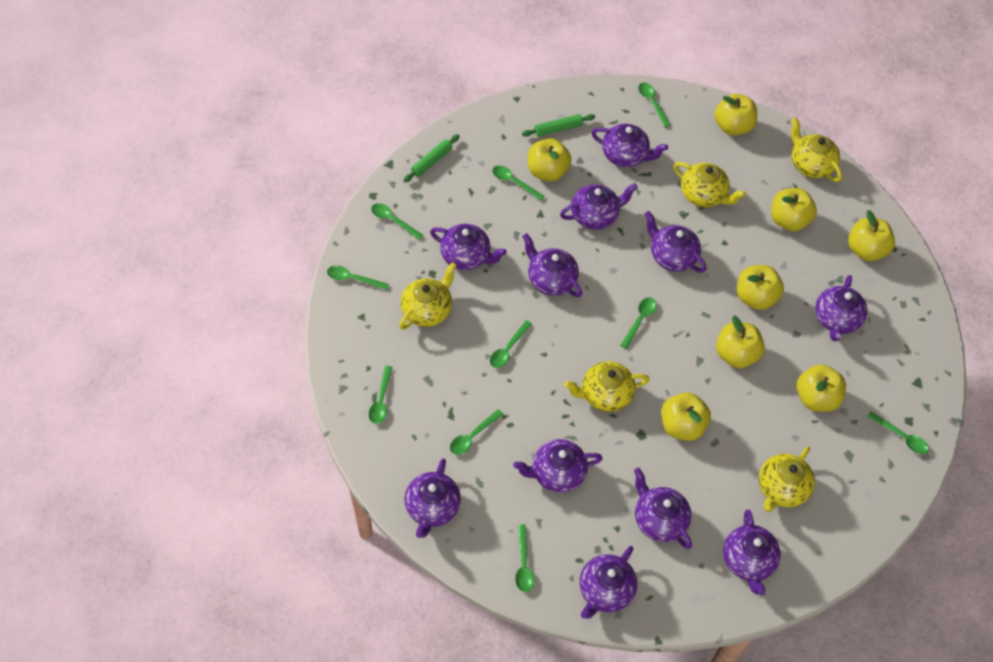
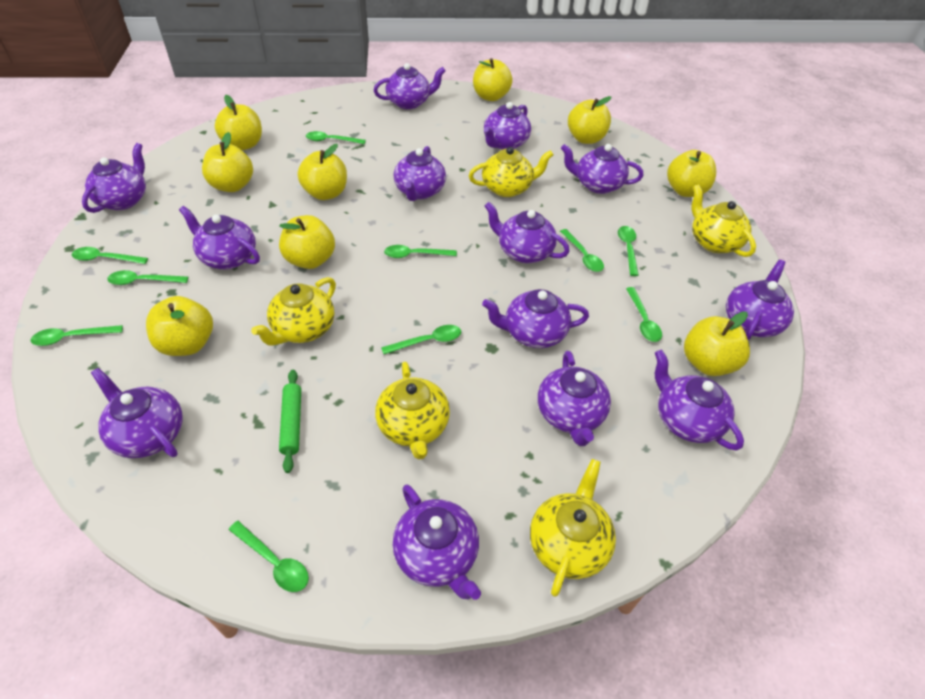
green rolling pin: [403,134,460,182] [522,114,595,137] = 2 -> [279,370,301,473] = 1
purple teapot: [404,458,461,538] [430,224,507,270] [513,439,603,493] [522,233,582,297] [560,183,638,230] [579,546,637,619] [592,124,668,167] [634,468,692,549] [645,211,707,273] [723,510,781,595] [815,275,867,341] = 11 -> [82,143,146,213] [91,368,183,458] [179,206,260,269] [374,63,446,109] [393,484,481,600] [394,146,446,201] [482,289,589,348] [484,102,531,150] [485,202,570,263] [538,351,611,446] [561,144,643,194] [655,350,744,450] [726,260,794,341] = 13
yellow apple: [528,138,571,181] [661,393,711,441] [714,94,757,135] [716,315,765,368] [737,265,784,310] [771,188,817,231] [797,364,846,412] [848,210,895,261] = 8 -> [146,296,213,356] [202,132,253,192] [215,95,262,150] [279,215,335,269] [298,144,347,200] [473,58,513,101] [568,96,611,144] [667,150,716,197] [684,311,750,376] = 9

